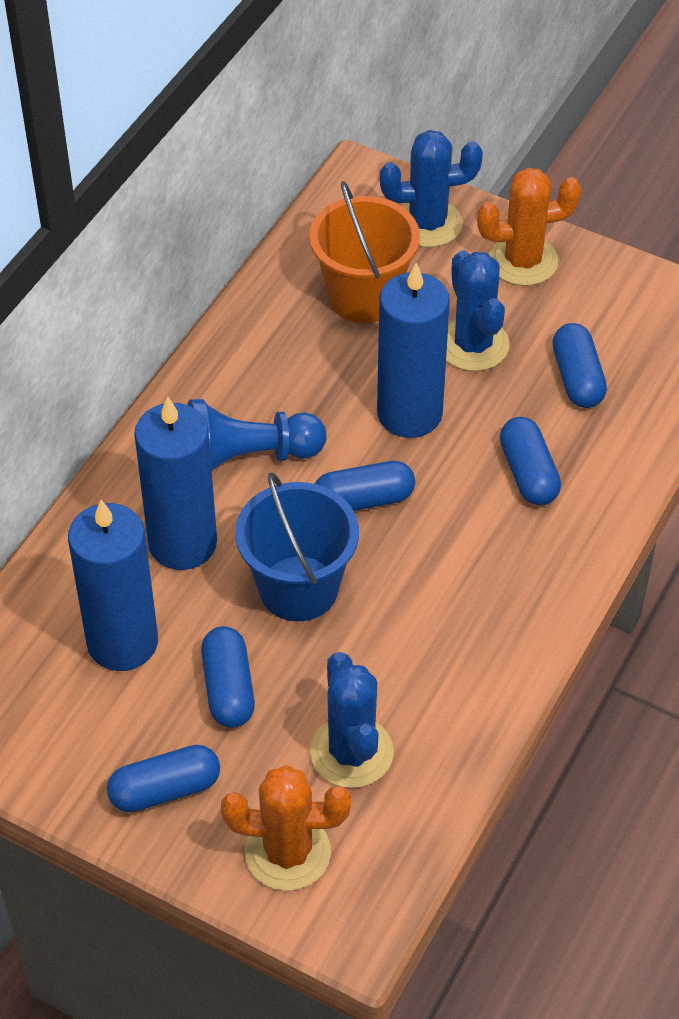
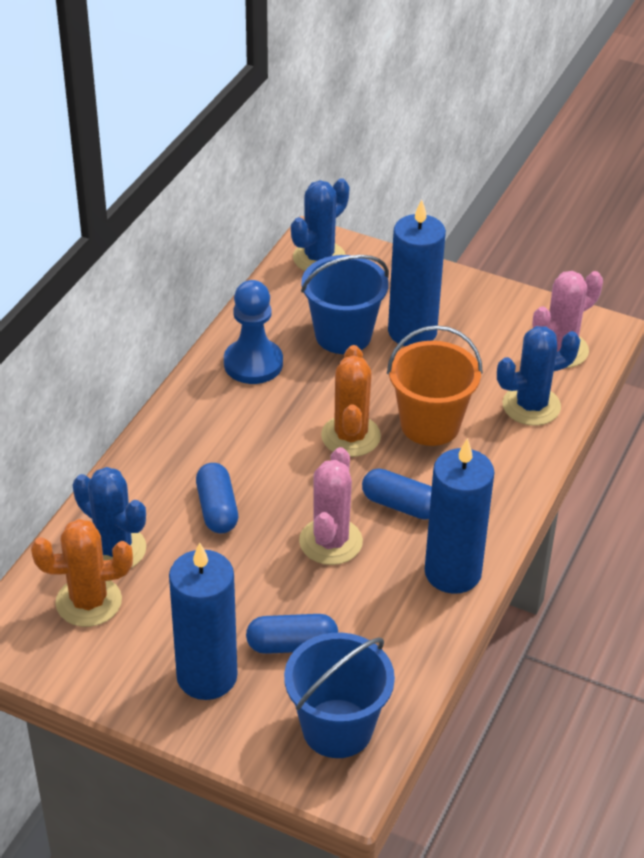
blue bucket: [235,473,359,621] = 1 -> [284,632,395,758] [301,255,389,354] = 2
blue capsule: [107,745,220,812] [201,626,255,728] [315,461,415,511] [500,417,561,506] [552,323,607,408] = 5 -> [196,463,238,533] [246,614,338,654] [362,469,432,520] = 3
pink cactus: none = 0 -> [299,447,363,565] [533,271,603,368] = 2

